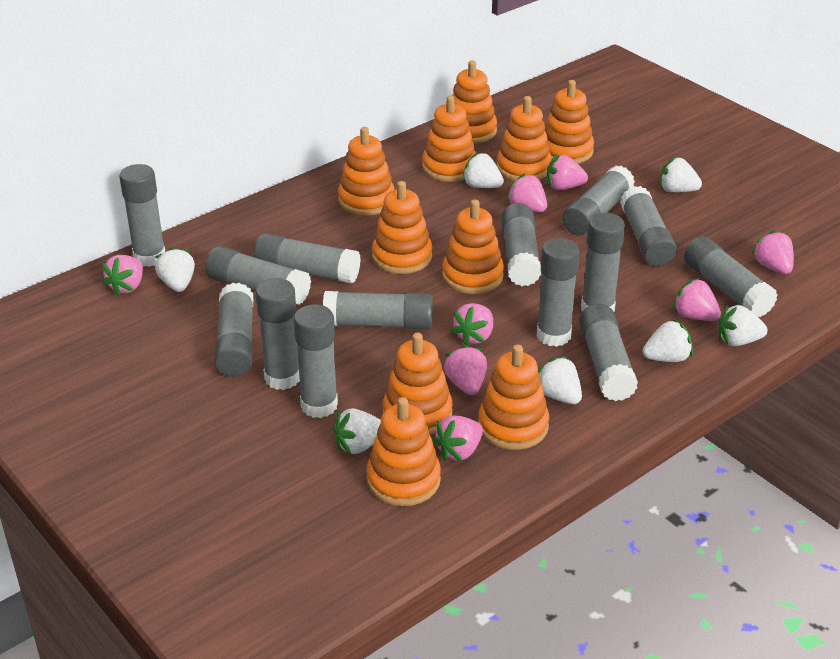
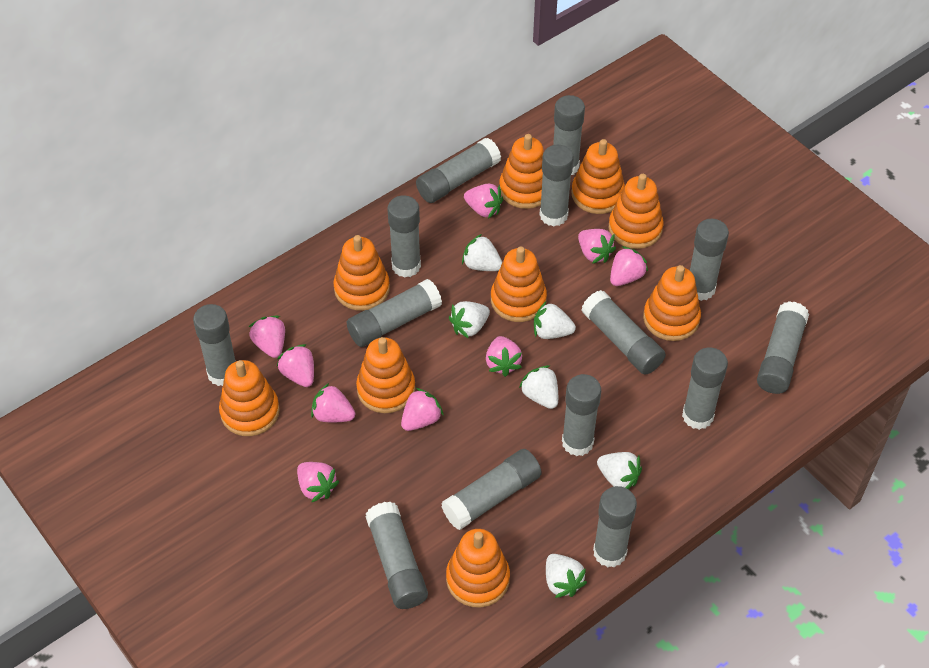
orange stacking toy: [338,127,395,216] [366,397,441,506] [372,181,432,274] [383,333,453,435] [422,95,476,182] [442,199,504,294] [452,61,497,144] [478,345,549,450] [496,96,552,181] [545,80,594,164] = 10 -> [219,360,280,436] [334,235,390,311] [356,337,415,413] [446,529,510,608] [491,246,547,322] [500,134,544,209] [571,139,625,214] [609,174,663,249] [643,265,701,341] = 9
pink strawberry: [102,255,143,296] [432,415,483,461] [443,345,487,395] [451,303,493,345] [506,173,547,212] [546,155,588,190] [673,278,721,321] [752,230,794,274] = 8 -> [249,316,285,358] [277,344,314,387] [297,462,339,503] [311,383,355,422] [401,388,444,431] [464,184,503,218] [486,336,522,377] [578,229,616,264] [610,246,648,286] = 9
white strawberry: [155,247,195,292] [333,408,381,455] [462,152,504,188] [538,356,582,404] [643,319,693,362] [660,157,702,192] [718,304,768,346] = 7 -> [449,301,490,339] [462,234,502,271] [519,365,558,409] [534,302,576,339] [546,554,587,598] [597,452,642,489] = 6

